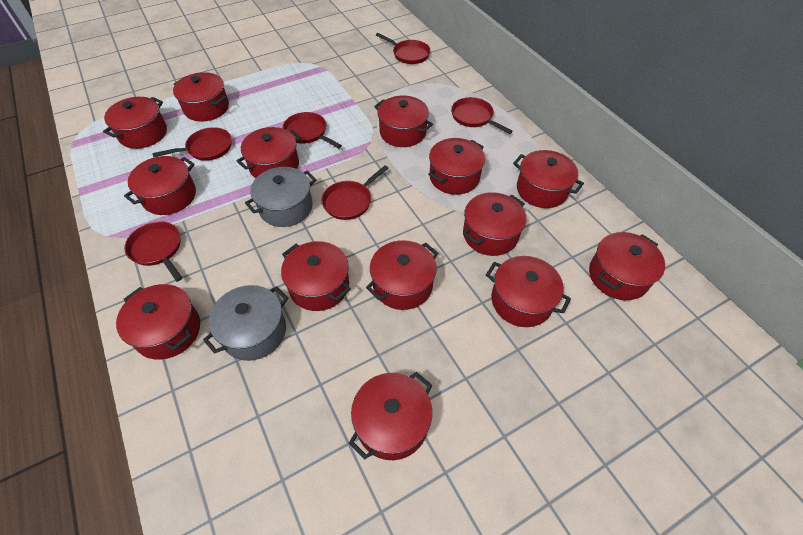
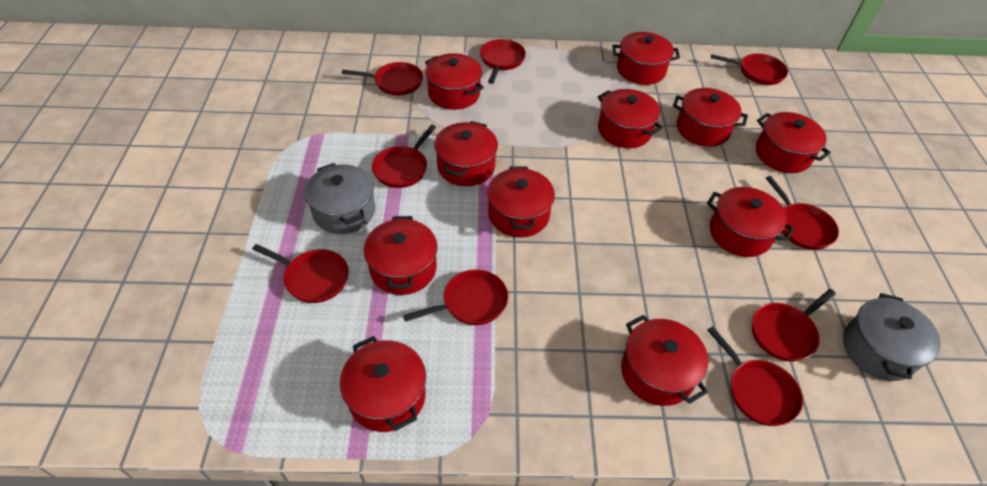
red pan: [124,221,182,282] [152,127,232,161] [282,112,342,149] [321,165,389,220] [376,33,431,64] [451,97,513,134] = 6 -> [252,244,349,303] [342,62,423,95] [372,125,436,188] [403,269,508,325] [480,39,526,84] [707,326,803,426] [711,54,788,85] [752,289,836,361] [766,176,839,250] = 9
red pot: [103,97,167,149] [116,284,200,360] [124,156,196,215] [173,72,229,122] [237,127,301,178] [281,241,351,311] [348,372,432,460] [366,240,438,310] [374,96,433,147] [428,138,485,195] [463,192,526,256] [486,256,571,327] [513,150,584,208] [589,232,665,300] = 14 -> [340,336,426,432] [364,216,437,295] [425,53,484,110] [434,121,498,186] [487,166,555,238] [598,89,663,148] [612,32,680,85] [621,315,708,406] [673,88,748,147] [707,187,794,257] [756,112,831,173] = 11

